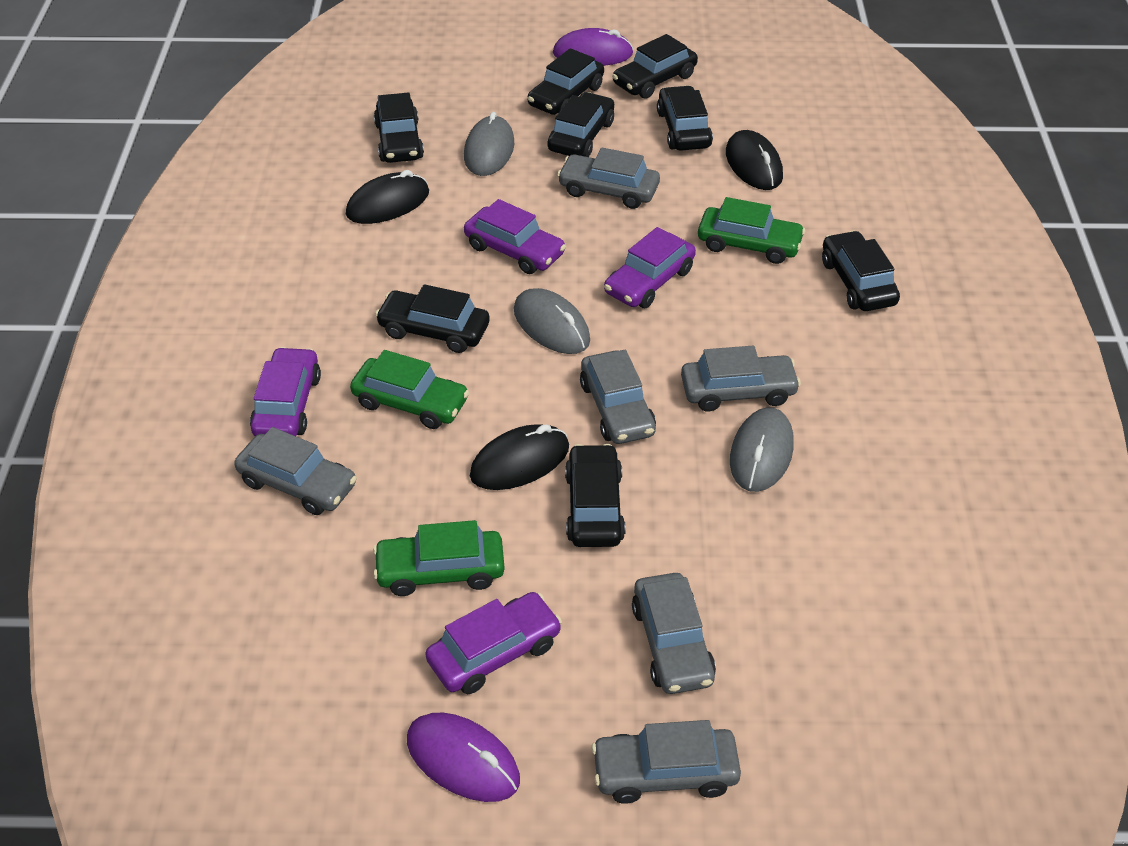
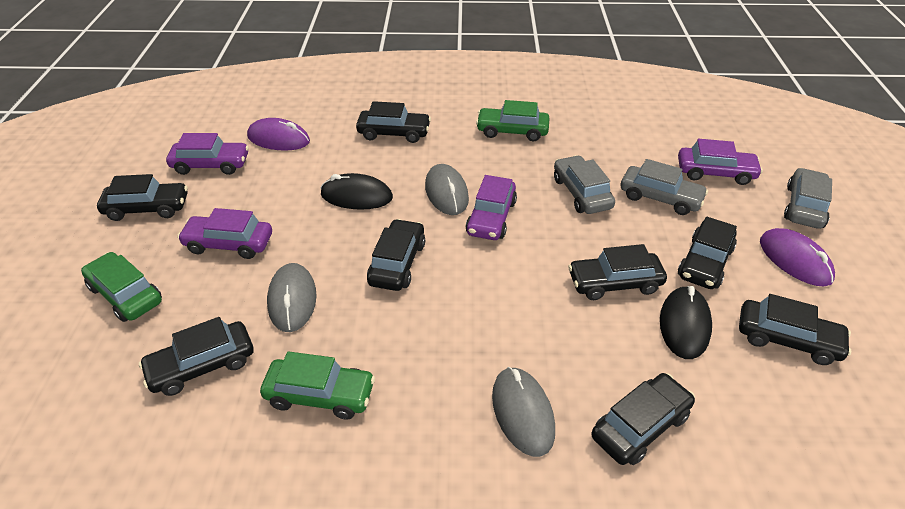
black mouse: [346,170,429,224] [470,424,569,490] [726,130,783,190] = 3 -> [320,173,393,210] [660,286,712,359] = 2
grey car: [234,427,357,515] [557,148,660,209] [580,350,656,444] [592,720,741,804] [632,573,716,694] [681,346,801,412] = 6 -> [554,155,615,214] [621,159,708,215] [784,168,832,229] = 3

